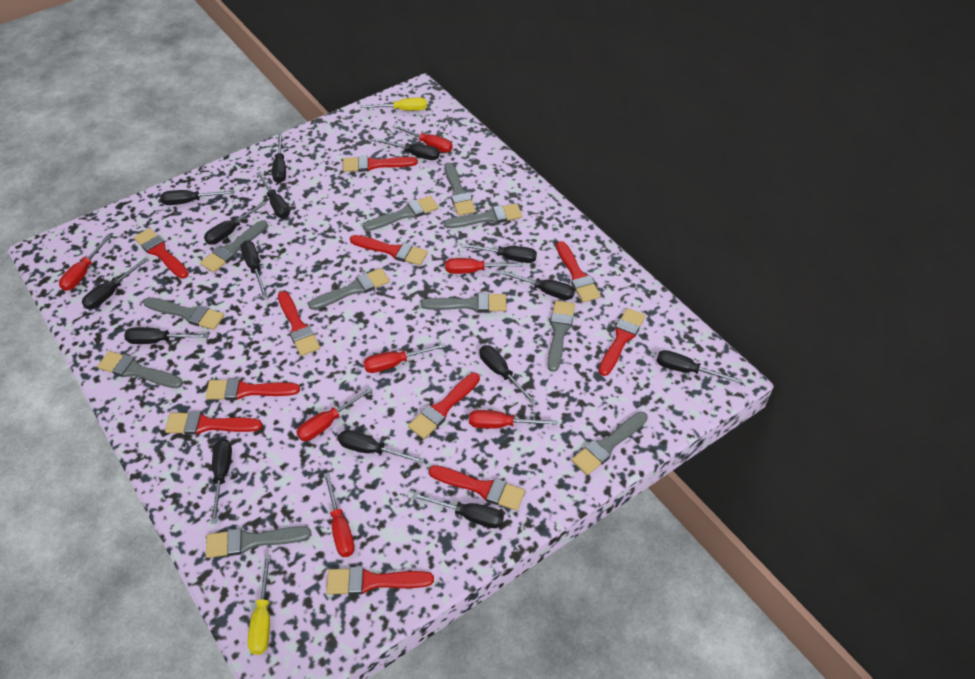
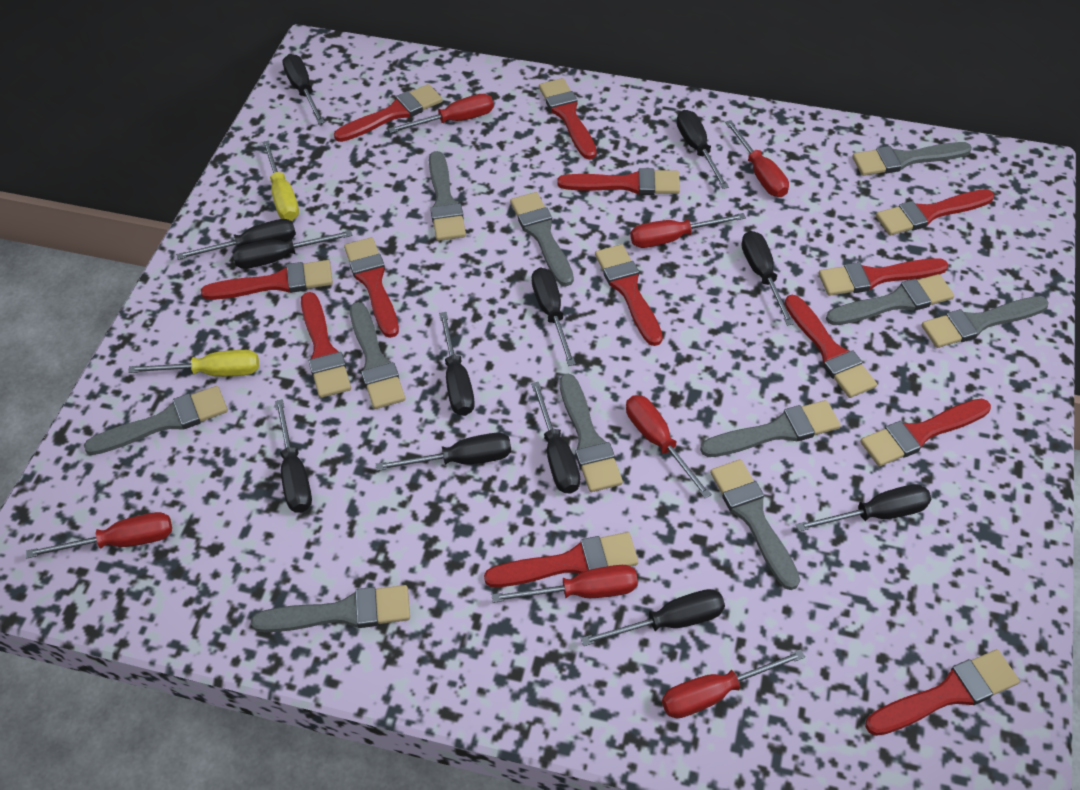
black screwdriver: [82,257,149,309] [124,327,209,344] [160,190,235,205] [204,201,267,245] [211,439,232,523] [240,241,268,297] [257,171,290,218] [272,134,286,183] [338,430,425,464] [375,138,440,160] [412,493,504,528] [461,243,537,263] [479,345,537,405] [499,270,575,300] [657,350,741,383] = 15 -> [176,219,296,260] [233,230,353,269] [275,399,312,513] [282,54,325,124] [376,433,511,471] [439,312,475,416] [531,382,580,493] [532,268,576,366] [581,589,725,646] [677,110,729,189] [742,231,794,326] [796,484,931,532] = 12
red brush: [134,228,189,279] [165,412,262,435] [206,378,300,400] [278,291,320,356] [326,567,434,595] [343,156,418,172] [350,235,428,265] [408,373,480,439] [429,465,525,511] [556,241,601,302] [599,308,645,376] = 11 -> [201,260,333,300] [301,292,351,398] [334,84,443,142] [344,237,399,338] [484,532,638,587] [539,78,597,159] [557,168,680,195] [595,244,663,346] [784,295,877,398] [819,258,948,296] [860,398,991,467] [865,649,1020,736] [876,189,994,235] = 13

